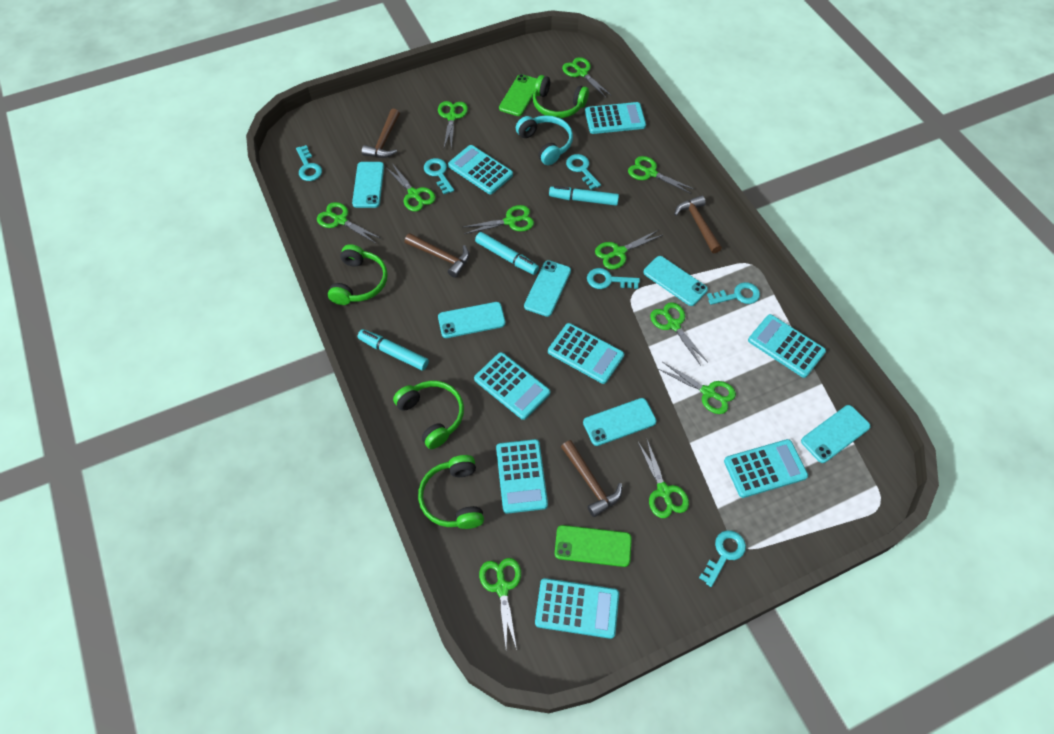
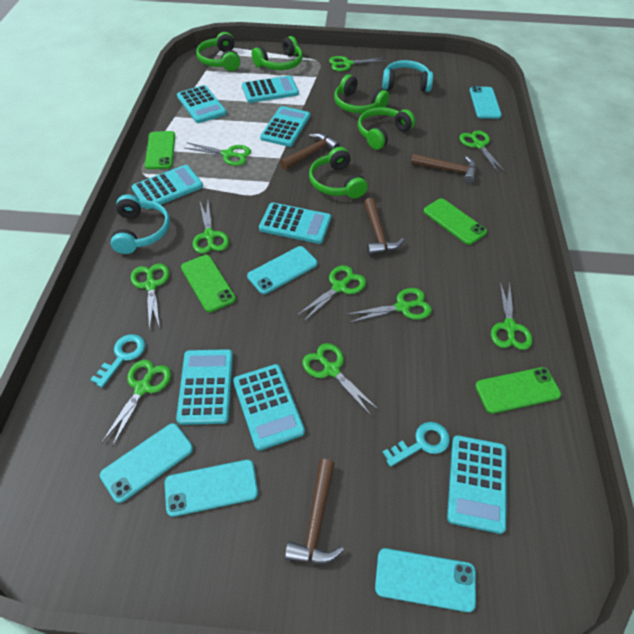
green headphones: [328,244,388,305] [393,381,464,449] [418,455,484,529] [533,75,589,118] = 4 -> [196,32,240,71] [252,36,303,70] [309,147,368,199] [334,74,390,113] [358,107,415,150] = 5
green phone: [499,74,537,116] [555,525,632,567] = 2 -> [145,131,175,169] [181,255,236,312] [423,198,487,245] [475,367,561,414] = 4
green scissors: [317,202,381,243] [386,163,436,212] [438,101,468,149] [464,205,534,234] [479,558,521,650] [562,57,612,98] [595,230,663,269] [628,156,695,194] [638,440,689,518] [650,302,708,366] [658,362,736,414] = 11 -> [102,360,171,447] [130,263,169,331] [185,142,251,166] [192,202,229,254] [296,265,366,322] [302,343,379,415] [329,56,386,71] [346,288,432,323] [459,130,505,172] [491,281,532,350] = 10
turquoise headphones: [516,115,573,165] = 1 -> [111,194,170,254] [382,60,433,92] = 2
turquoise key: [296,145,322,181] [424,158,454,194] [566,154,601,190] [587,268,640,289] [699,530,746,587] [707,282,760,305] = 6 -> [90,334,145,388] [382,422,450,467] = 2
turquoise marker: [357,329,429,371] [475,232,539,275] [549,186,619,206] = 3 -> none = 0
turquoise phone: [352,162,384,208] [438,302,506,338] [524,260,571,317] [583,398,657,446] [643,256,708,306] [801,405,871,463] = 6 -> [100,423,193,503] [165,460,258,517] [247,246,317,294] [375,548,476,612] [470,86,502,119] = 5

